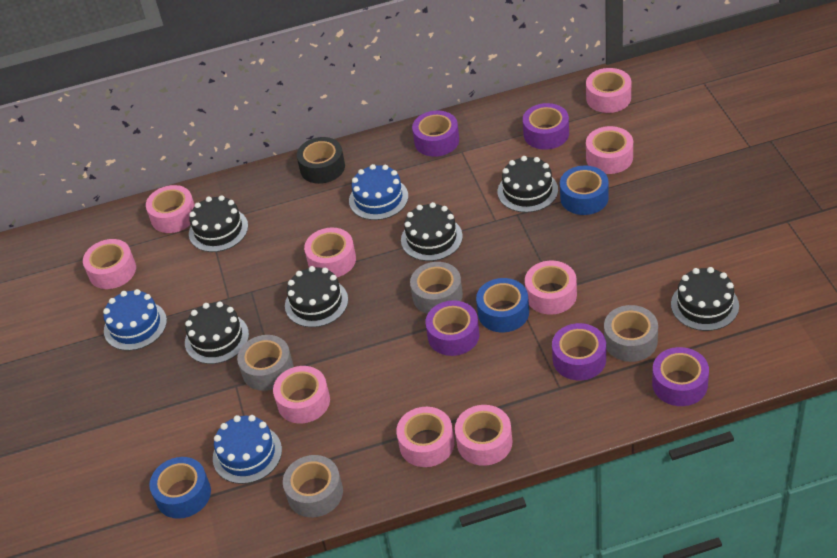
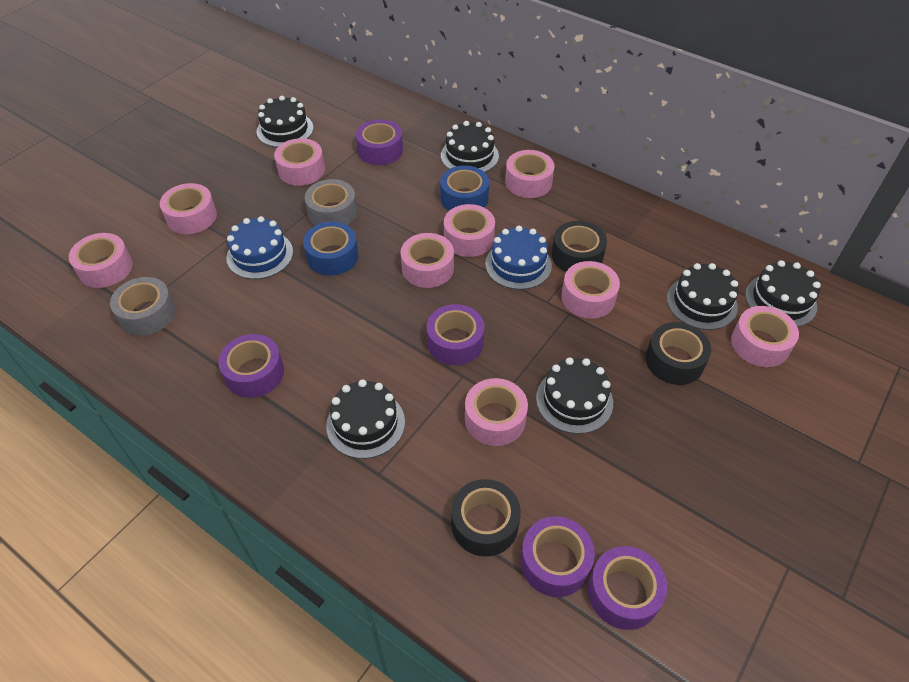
black tape: [297,137,345,184] = 1 -> [451,479,521,556] [552,221,607,272] [646,322,711,385] = 3
blue cake: [103,289,167,351] [213,415,282,484] [349,164,408,220] = 3 -> [226,216,293,279] [485,226,552,290] = 2
blue tape: [149,457,211,519] [476,278,529,332] [560,166,609,215] = 3 -> [303,222,358,276] [440,165,489,211] = 2
grey tape: [237,335,294,391] [283,455,343,517] [410,262,463,314] [604,305,658,362] = 4 -> [110,277,176,336] [305,179,357,226] = 2

